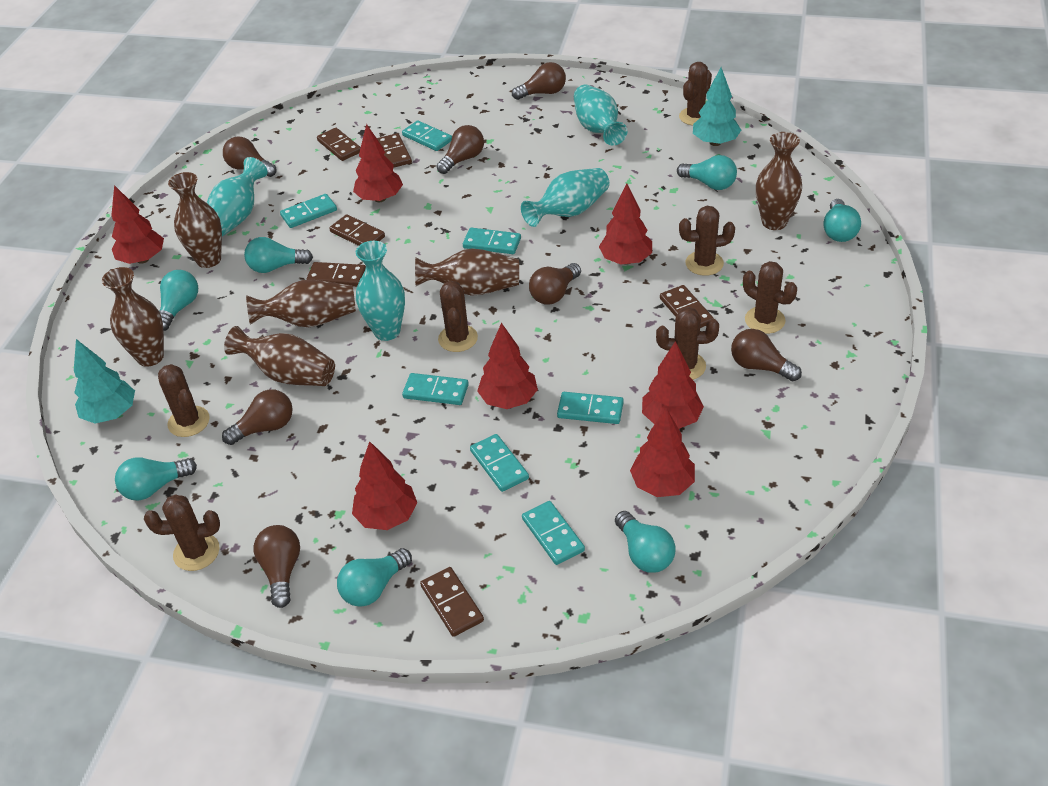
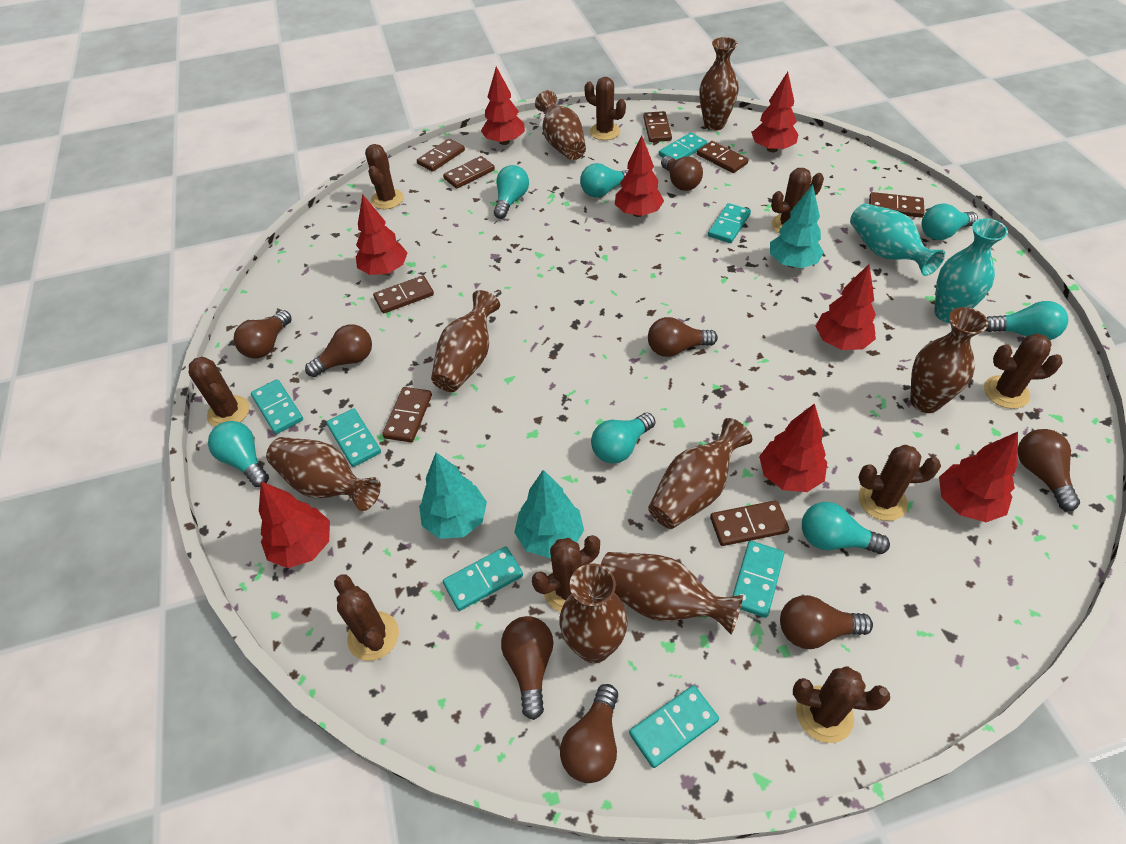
brown cactus: [144,494,220,571] [158,364,210,437] [438,281,478,352] [656,307,719,380] [679,62,712,126] [679,206,735,276] [743,261,797,334] = 7 -> [189,357,249,427] [334,574,399,661] [365,144,404,209] [532,535,600,612] [584,77,626,140] [771,168,824,234] [793,666,890,743] [859,445,941,521] [984,333,1063,409] = 9
brown domino: [306,262,366,287] [317,128,361,161] [329,214,385,246] [377,133,412,168] [420,567,484,637] [660,285,714,328] = 6 -> [373,275,434,313] [382,387,432,442] [417,139,465,172] [443,156,495,189] [643,111,672,142] [697,141,749,173] [710,500,789,546] [869,192,925,218] = 8
brown light bulb: [222,389,293,445] [223,136,277,177] [253,525,300,608] [436,125,484,174] [512,62,566,100] [529,263,581,305] [731,329,802,381] = 7 -> [234,310,292,359] [305,324,372,377] [501,616,553,720] [560,684,618,783] [648,317,718,357] [661,156,703,191] [780,595,873,649] [1018,429,1080,511] = 8
brown vase: [102,267,164,367] [168,172,222,268] [224,326,335,386] [246,280,356,327] [415,248,519,296] [756,132,802,230] = 6 -> [266,437,381,511] [431,290,500,392] [535,90,586,160] [559,564,628,663] [601,552,743,635] [648,418,752,529] [699,37,739,131] [910,307,988,413] = 8
red tree: [111,185,164,264] [352,441,417,530] [353,124,403,202] [477,323,538,409] [599,183,652,265] [630,408,695,497] [642,341,704,429] = 7 -> [259,481,330,568] [356,194,407,275] [481,67,525,145] [615,136,664,217] [752,72,799,152] [759,403,827,492] [815,264,876,350] [939,432,1018,522] = 8
turquoise tree: [74,339,135,424] [693,67,741,146] = 2 -> [419,453,487,539] [514,470,584,558] [770,184,824,268] = 3
turquoise vase: [207,157,268,237] [356,241,405,341] [521,168,610,227] [574,85,627,146] = 4 -> [850,203,945,276] [934,219,1008,323] = 2

